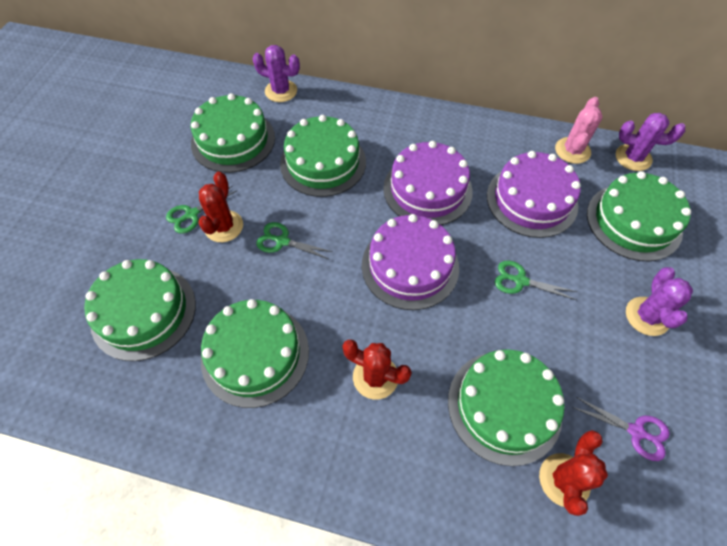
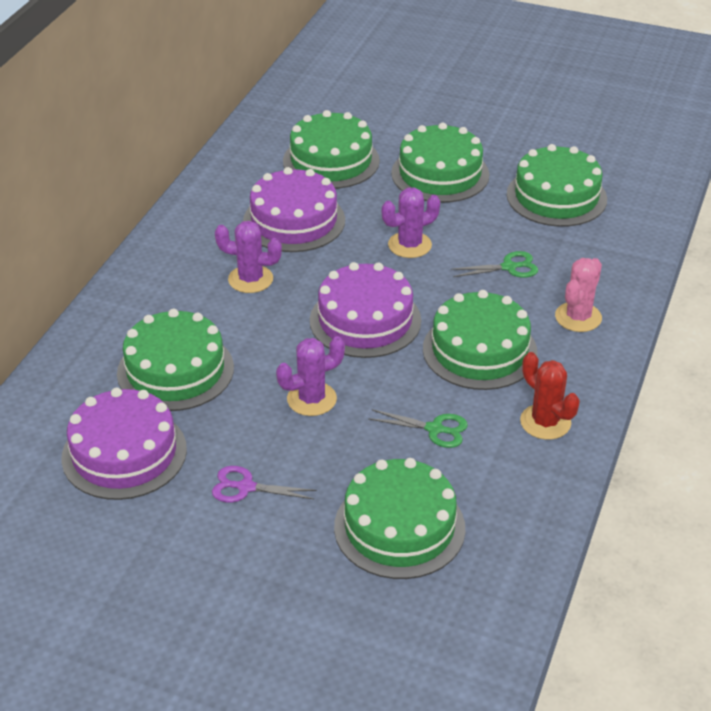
green scissors: [166,185,236,234] [256,222,333,259] [495,260,577,300] = 3 -> [368,409,468,448] [451,251,538,278] = 2
red cactus: [199,172,243,242] [342,339,412,400] [539,430,608,516] = 3 -> [520,352,580,440] = 1

